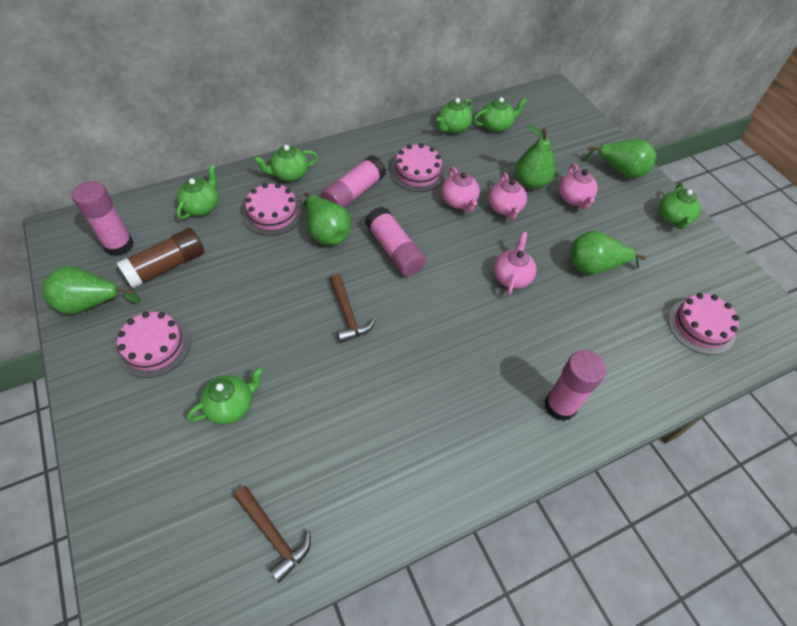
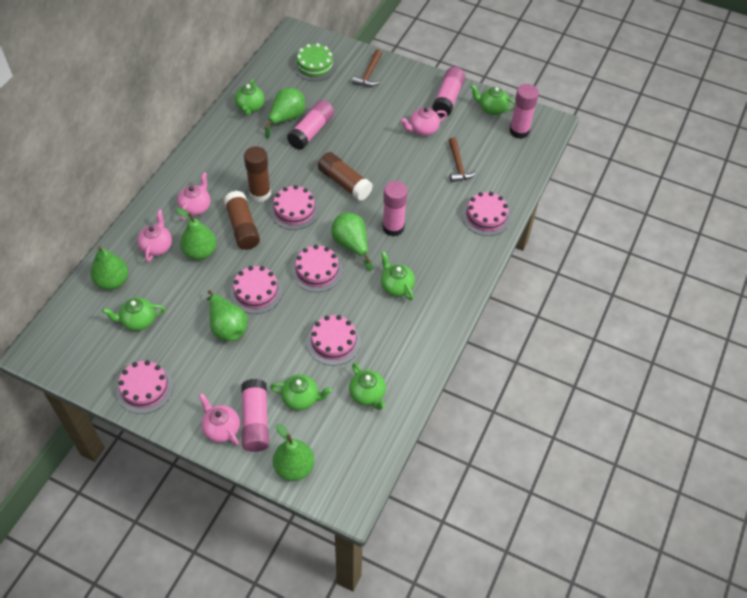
brown glue stick: [117,228,204,289] = 1 -> [224,191,260,250] [244,146,271,202] [318,152,373,201] = 3
green cake: none = 0 -> [293,43,337,81] = 1
green pear: [42,266,141,314] [303,192,351,245] [515,125,555,189] [570,231,646,275] [582,139,657,178] = 5 -> [90,246,128,290] [176,208,217,260] [207,290,248,341] [264,88,305,139] [273,424,315,481] [331,212,373,271] = 6
pink cake: [117,312,191,378] [243,183,302,236] [391,143,445,192] [668,293,739,355] = 4 -> [116,360,173,414] [230,266,282,314] [270,185,319,230] [292,245,343,292] [307,315,361,366] [462,192,511,236] = 6
pink glue stick: [72,181,134,256] [321,155,386,208] [365,207,426,276] [545,350,606,421] = 4 -> [241,379,269,452] [287,100,334,150] [382,181,408,237] [432,67,465,117] [509,84,539,139] = 5

